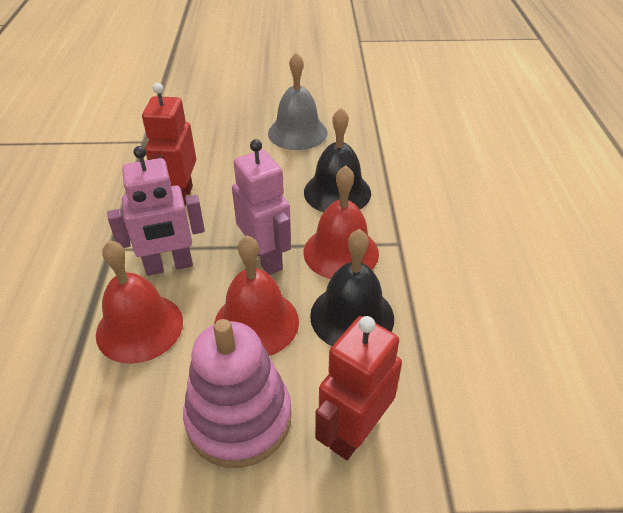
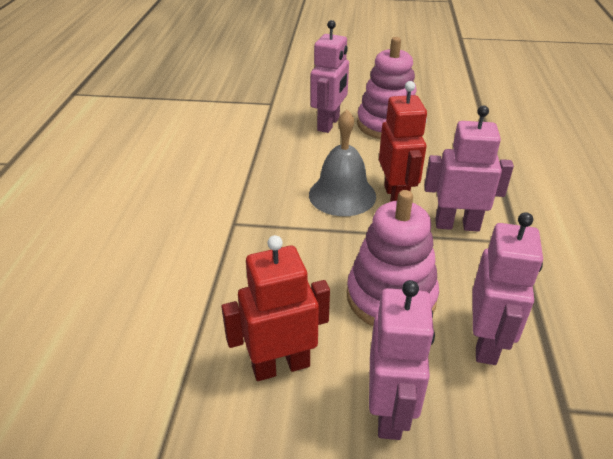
black bell: [304,108,371,212] [310,229,394,346] = 2 -> none = 0
pink robot: [107,146,205,276] [232,139,291,275] = 2 -> [310,20,349,133] [369,280,435,440] [424,106,514,232] [472,212,543,365] = 4
pink stacking toy: [183,319,292,468] = 1 -> [347,190,439,326] [357,37,416,139] = 2
red bell: [96,240,183,364] [214,236,299,356] [304,165,379,279] = 3 -> none = 0

